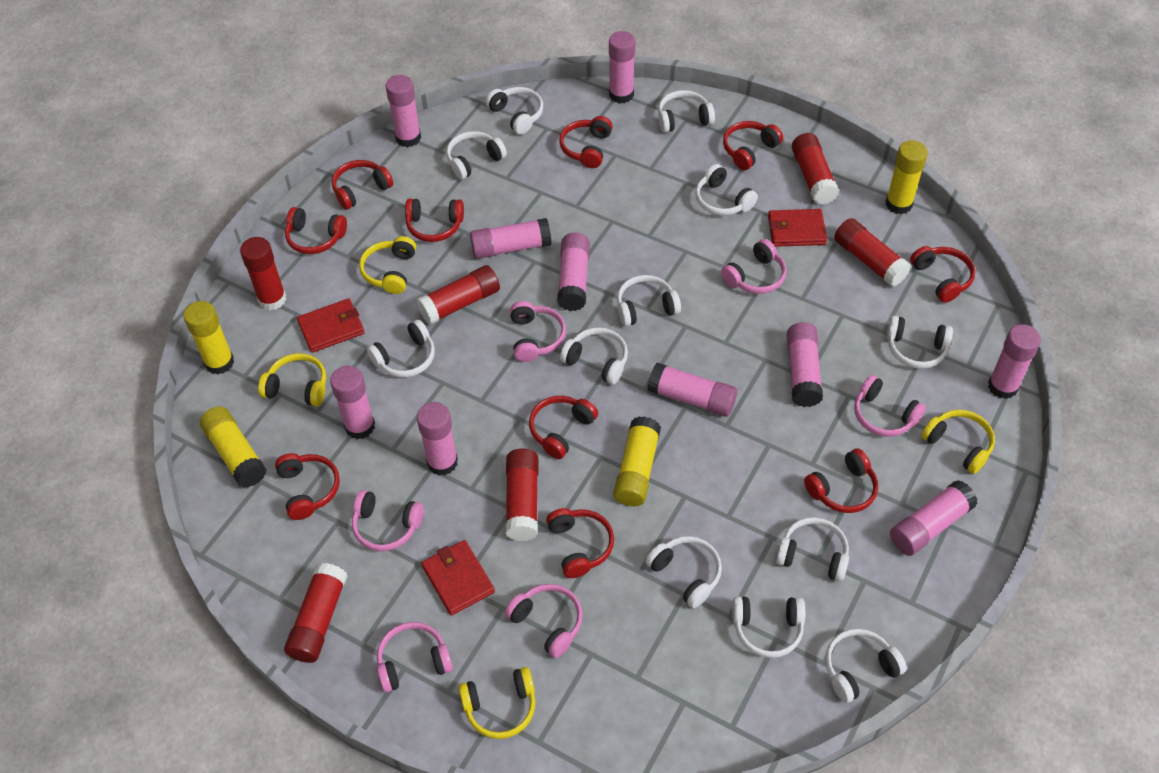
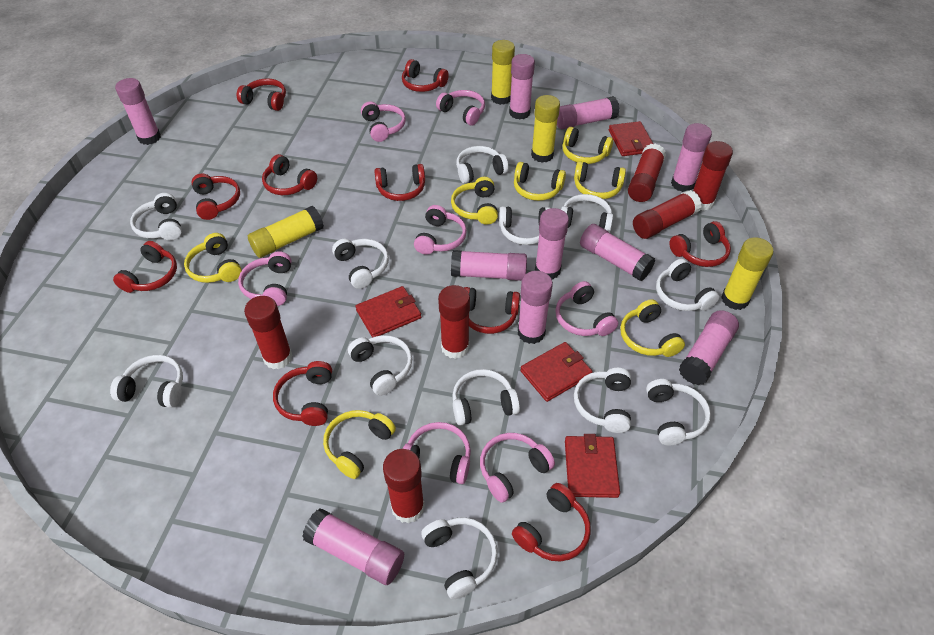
pink headphones: [352,490,424,551] [377,622,453,692] [505,584,583,658] [510,301,566,362] [721,239,786,294] [854,375,926,437] = 6 -> [238,251,292,306] [361,101,406,142] [403,422,471,484] [414,205,467,255] [436,90,485,126] [480,433,555,503] [555,281,618,336] = 7
red wallet: [297,298,365,353] [421,540,495,616] [768,209,827,247] = 3 -> [356,286,421,338] [520,342,593,402] [565,434,620,498] [609,121,653,156] = 4
yellow headphones: [258,353,326,407] [359,236,416,294] [459,667,535,739] [921,410,995,474] = 4 -> [184,233,242,283] [323,410,396,479] [451,177,498,225] [514,162,566,201] [562,127,613,164] [574,161,626,199] [620,299,685,357] = 7

